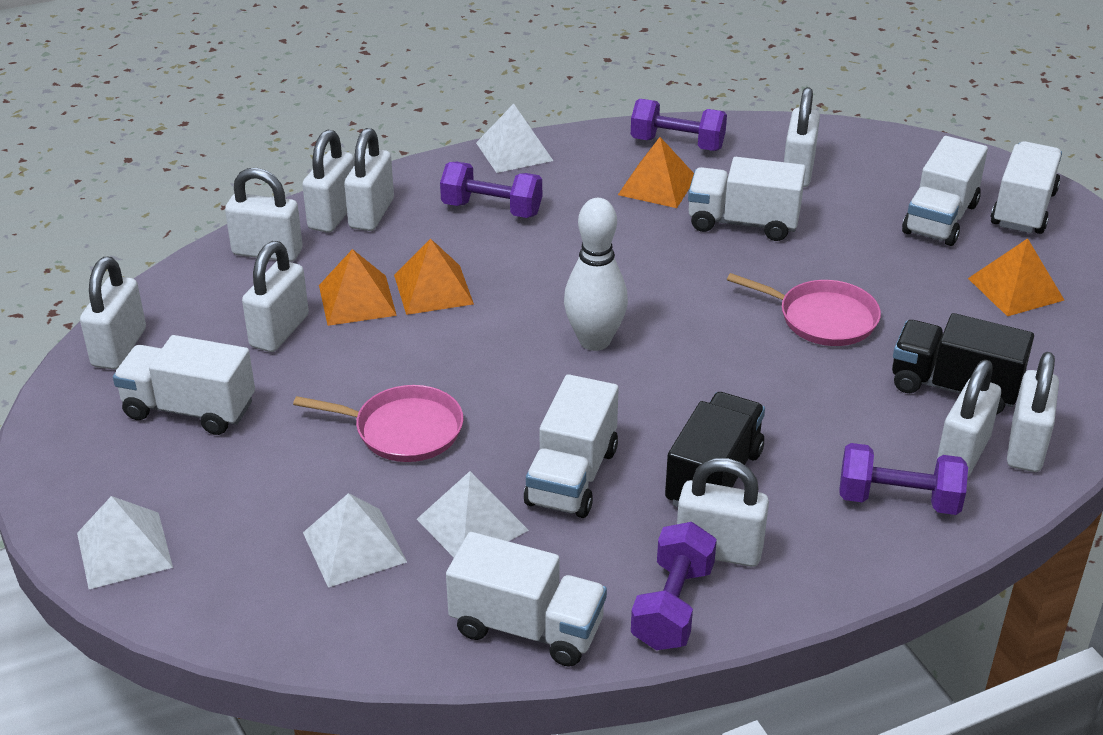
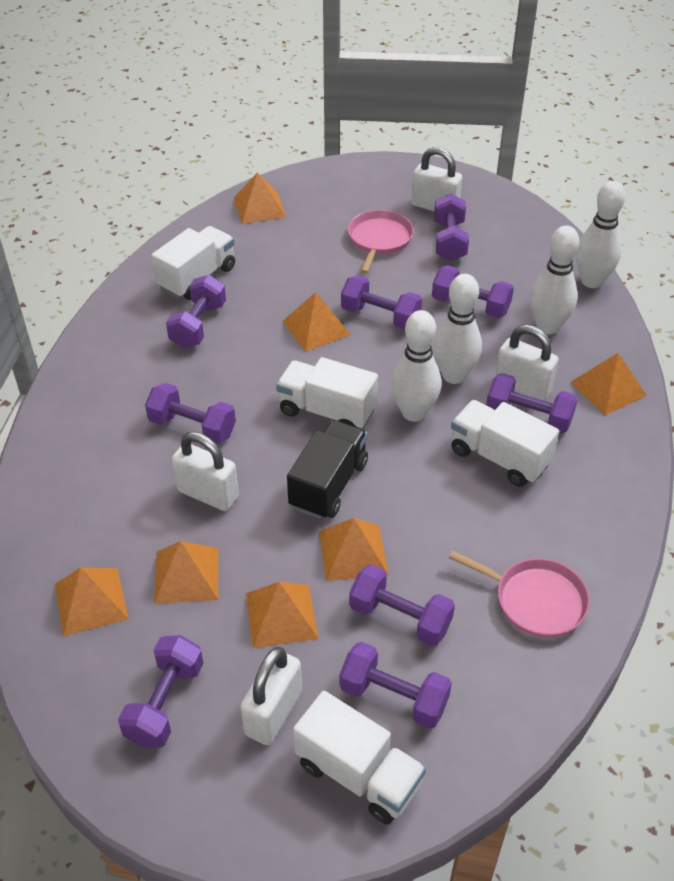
black truck: [665,392,765,507] [892,313,1034,415] = 2 -> [287,420,368,519] = 1
orange pyramid: [319,249,397,326] [394,239,474,315] [618,137,694,208] [968,238,1064,316] = 4 -> [55,567,129,636] [154,541,219,604] [234,172,286,224] [246,582,319,648] [283,292,351,352] [319,518,388,581] [571,353,647,415] = 7
purple dumbbell: [440,162,542,218] [631,99,727,151] [631,522,717,650] [839,443,968,515] = 4 -> [118,635,204,748] [145,383,236,444] [166,275,226,348] [340,642,452,729] [341,275,422,330] [349,564,455,646] [432,265,514,318] [434,194,469,261] [486,373,578,434] = 9
white bowling pin: [564,198,628,351] = 1 -> [391,310,441,421] [433,274,482,384] [530,225,579,334] [576,181,625,288] = 4
white padlock: [80,257,146,370] [225,168,303,262] [242,241,309,352] [302,129,355,233] [344,128,394,231] [677,458,769,567] [784,87,820,187] [936,360,1001,478] [1007,352,1059,472] = 9 -> [172,432,239,511] [240,647,302,745] [411,147,462,211] [495,325,559,401] = 4
white pyramid: [77,496,173,589] [303,493,407,588] [417,471,529,557] [476,104,553,173] = 4 -> none = 0
white truck: [113,335,255,435] [446,532,607,667] [524,374,619,518] [688,157,806,241] [902,136,988,246] [991,141,1062,234] = 6 -> [151,226,235,300] [276,357,378,429] [293,691,426,824] [451,400,559,487] = 4

